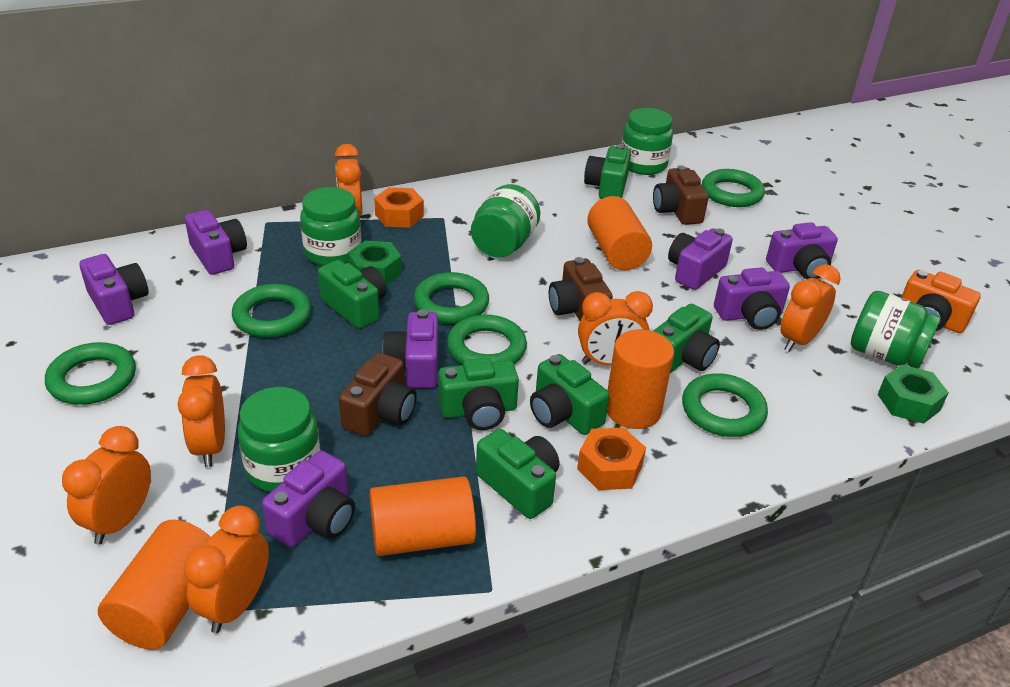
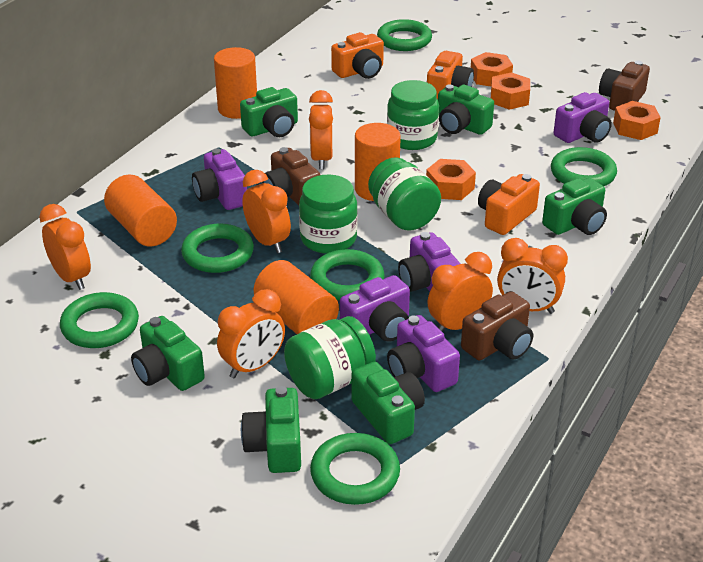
green jar: [238,387,320,492] [300,187,361,266] [471,184,540,258] [621,108,673,175] [851,291,941,369] = 5 -> [284,316,376,399] [299,174,358,254] [368,158,441,231] [387,80,439,150] = 4
green nut: [348,241,402,285] [878,365,949,424] = 2 -> none = 0
orange camera: [901,270,981,333] = 1 -> [331,32,384,79] [427,51,474,100] [478,174,540,235] = 3
orange nut: [374,187,424,228] [577,427,646,490] = 2 -> [426,159,476,200] [471,52,513,86] [491,73,530,110] [613,101,661,140] = 4
purple camera: [79,254,149,325] [185,210,247,275] [262,451,355,547] [382,309,438,388] [668,228,733,290] [714,267,790,330] [766,222,838,280] = 7 -> [192,148,247,210] [340,275,410,342] [387,315,460,392] [398,232,461,292] [554,92,612,143] = 5

